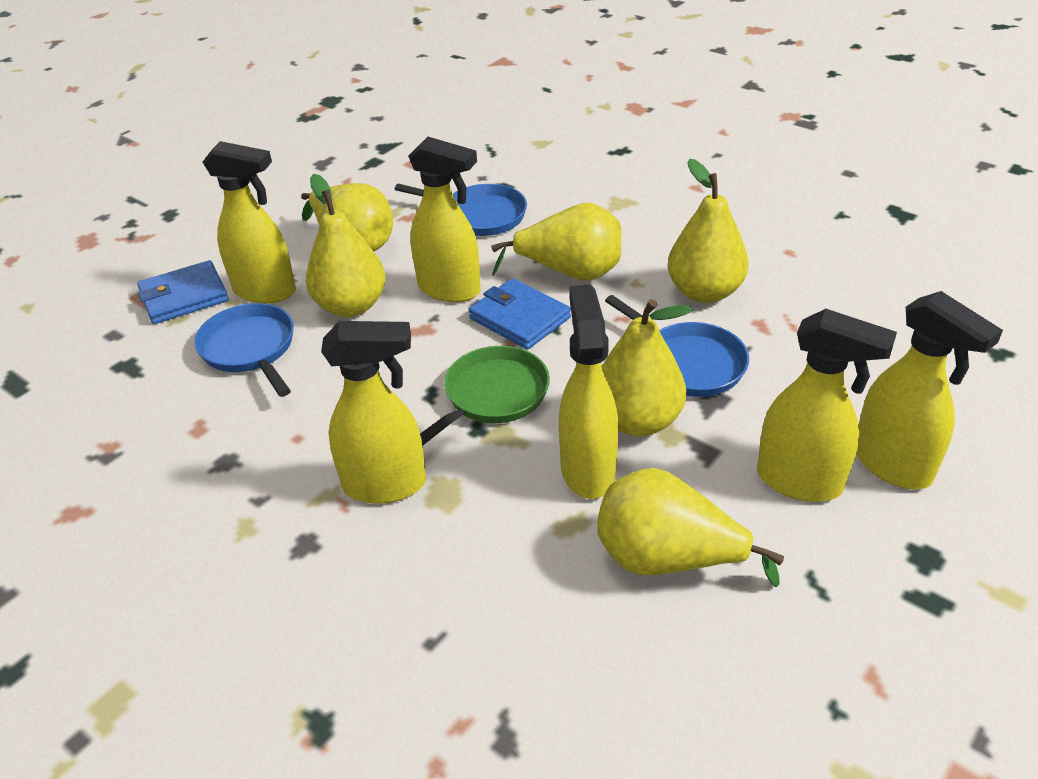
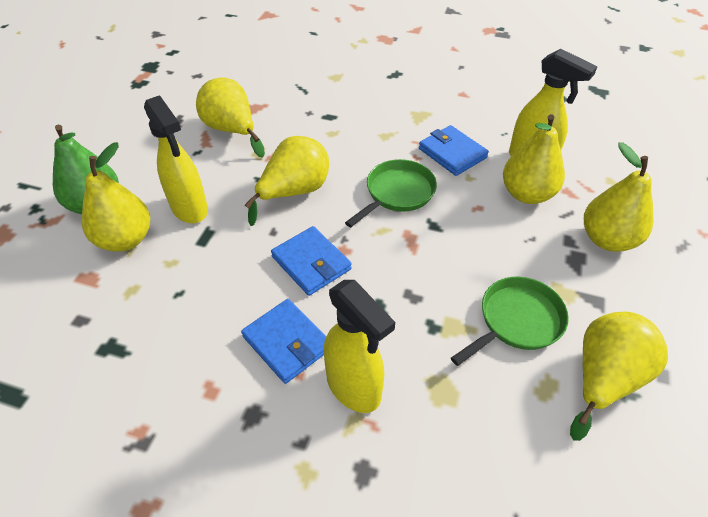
blue pan: [194,303,294,397] [395,184,527,236] [605,295,749,397] = 3 -> none = 0
blue wallet: [137,260,229,324] [469,278,571,349] = 2 -> [241,299,326,384] [271,226,352,296] [419,125,489,176] = 3
green pan: [420,346,550,446] = 1 -> [345,159,437,227] [451,276,569,366] = 2
green pear: none = 0 -> [53,125,119,214] = 1
yellow spray bottle: [203,141,296,303] [321,321,426,504] [408,137,481,302] [559,284,619,499] [757,309,897,502] [856,291,1003,489] = 6 -> [144,95,208,223] [324,280,395,413] [509,49,598,156] = 3

